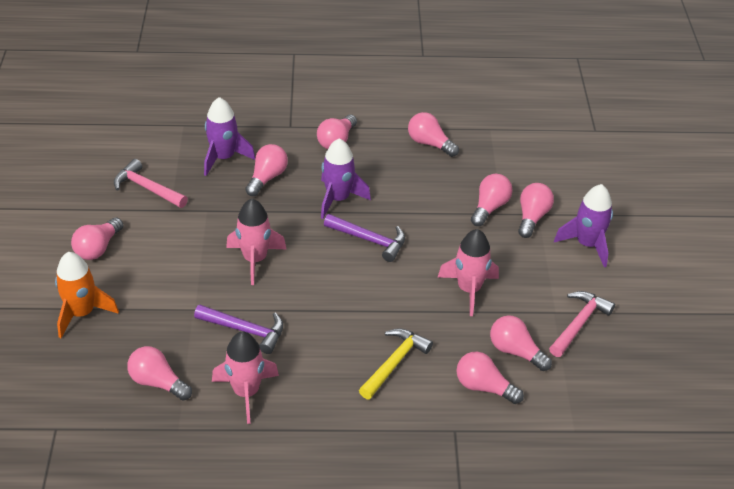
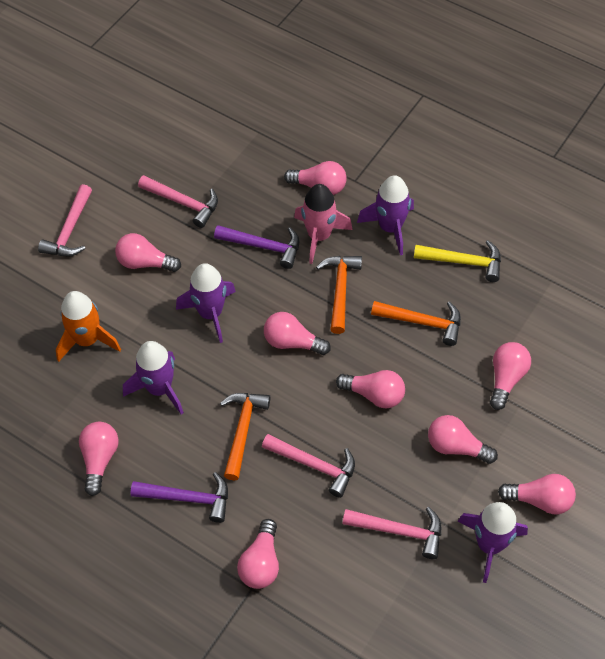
orange hammer: none = 0 -> [220,393,270,480] [316,256,362,334] [371,301,461,346] = 3
pink hammer: [114,159,188,208] [549,291,615,357] = 2 -> [38,184,92,256] [138,175,218,228] [262,434,355,498] [342,507,441,559] = 4
pink rocket: [212,331,279,424] [226,199,286,285] [438,229,499,316] = 3 -> [294,184,353,264] = 1
purple rocket: [204,97,255,176] [321,138,371,219] [554,184,613,267] = 3 -> [123,341,184,415] [176,263,236,343] [357,175,414,255] [458,502,528,583] = 4

